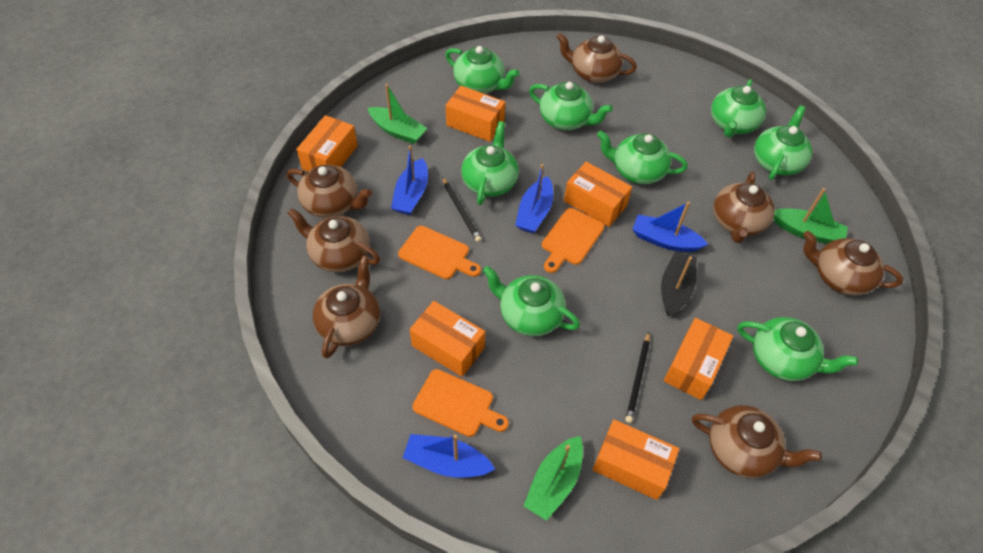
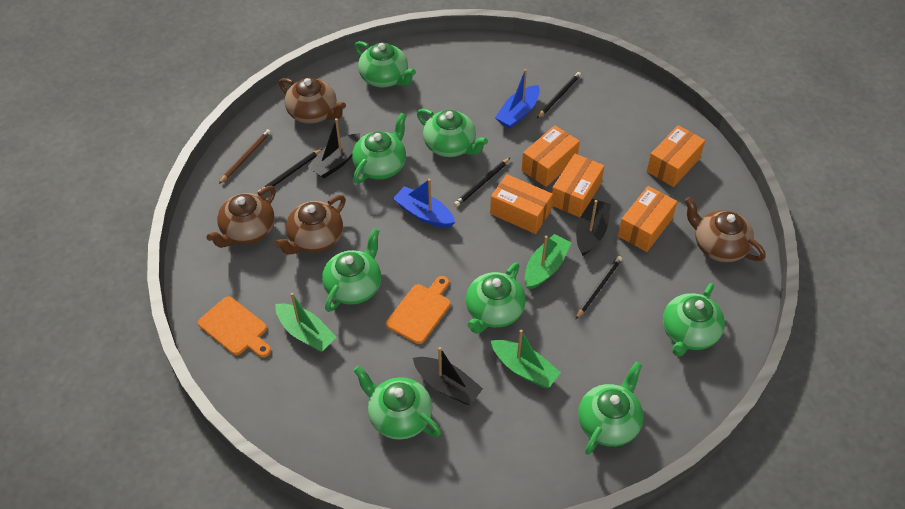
black boat: [661,251,697,317] = 1 -> [307,118,360,178] [413,347,483,405] [576,199,611,256] = 3
black pencil: [442,177,482,242] [625,332,650,423] = 2 -> [258,149,322,192] [454,158,510,207] [537,72,581,118] [575,256,622,320] = 4
blue boat: [391,146,428,215] [403,434,495,478] [515,164,553,233] [632,202,708,252] = 4 -> [393,179,455,228] [495,69,540,129] = 2
brown pencil: none = 0 -> [219,129,271,184] = 1
brown teapot: [287,165,372,218] [288,208,380,273] [313,256,380,358] [557,33,637,83] [692,405,822,478] [713,172,775,243] [803,231,903,296] = 7 -> [207,186,276,248] [275,195,346,255] [279,78,346,124] [684,197,766,262] = 4
orange box: [296,115,358,171] [410,301,485,377] [446,86,505,142] [564,162,632,227] [593,419,679,500] [664,318,733,400] = 6 -> [490,174,553,234] [522,125,580,187] [551,154,605,217] [618,186,677,252] [647,125,705,187] = 5
orange cutting board: [398,226,481,279] [412,369,509,437] [542,208,604,273] = 3 -> [198,296,271,357] [386,276,450,344] = 2

